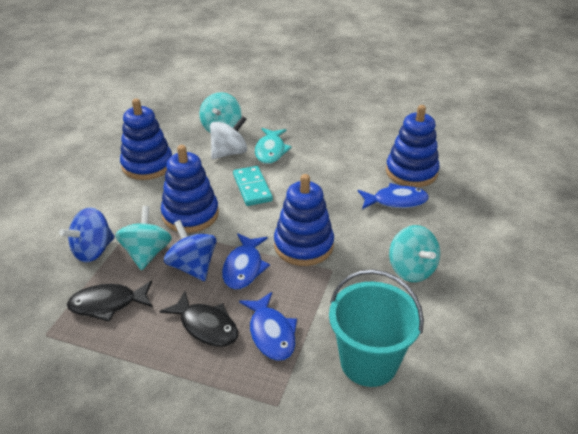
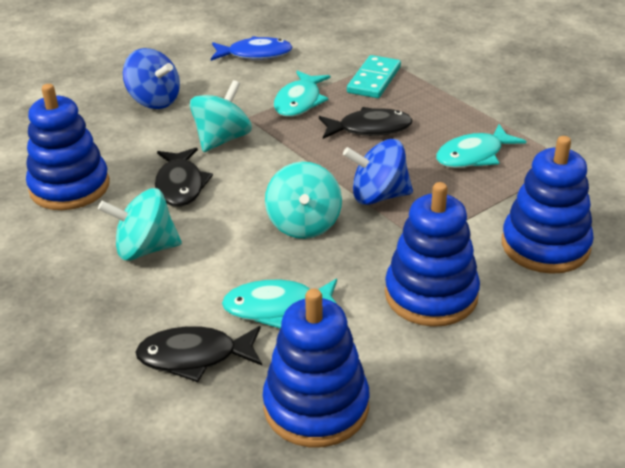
black fish: [67,281,153,322] [160,291,238,347] = 2 -> [135,326,262,382] [155,148,213,207] [319,107,413,139] = 3
blue fish: [222,233,270,289] [239,292,297,361] [358,183,429,209] = 3 -> [211,36,293,61] = 1
turquoise bucket: [329,269,424,387] = 1 -> none = 0
turquoise fish: [255,128,292,164] = 1 -> [222,279,337,328] [274,71,331,117] [436,124,526,168] = 3
white spinning top: [210,116,247,159] = 1 -> none = 0

